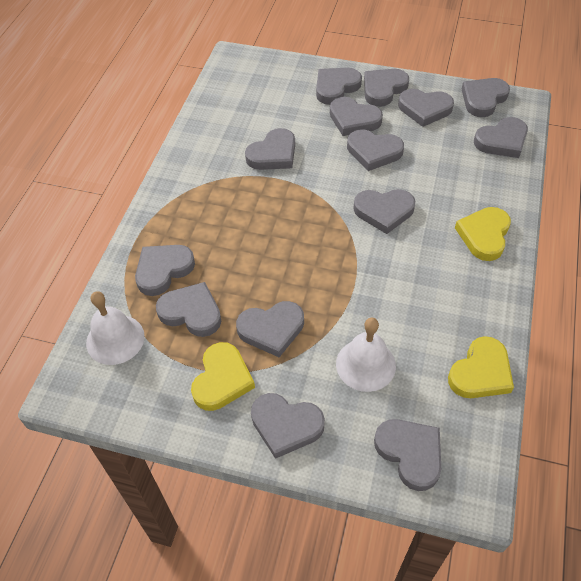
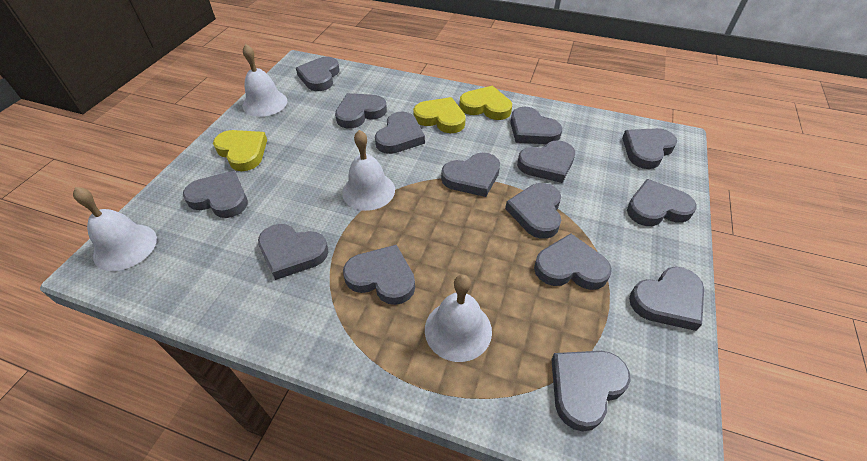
grey heart: [135,245,195,296] [156,282,221,337] [236,301,304,357] [245,128,295,170] [251,393,325,459] [316,68,362,105] [330,97,383,136] [347,130,404,171] [353,189,415,234] [364,69,409,107] [374,419,441,491] [398,89,454,127] [462,78,510,117] [474,117,528,158] = 14 -> [183,171,248,218] [258,224,329,280] [296,57,339,91] [335,93,387,128] [343,245,415,305] [375,112,425,154] [441,152,500,197] [505,183,561,239] [511,107,562,144] [517,140,575,183] [534,234,612,290] [551,351,631,432] [622,128,677,169] [627,179,697,226] [629,267,704,331] = 15
white bell: [86,291,145,365] [336,318,396,392] = 2 -> [73,187,157,271] [243,44,287,117] [342,130,395,211] [425,275,492,362] = 4

